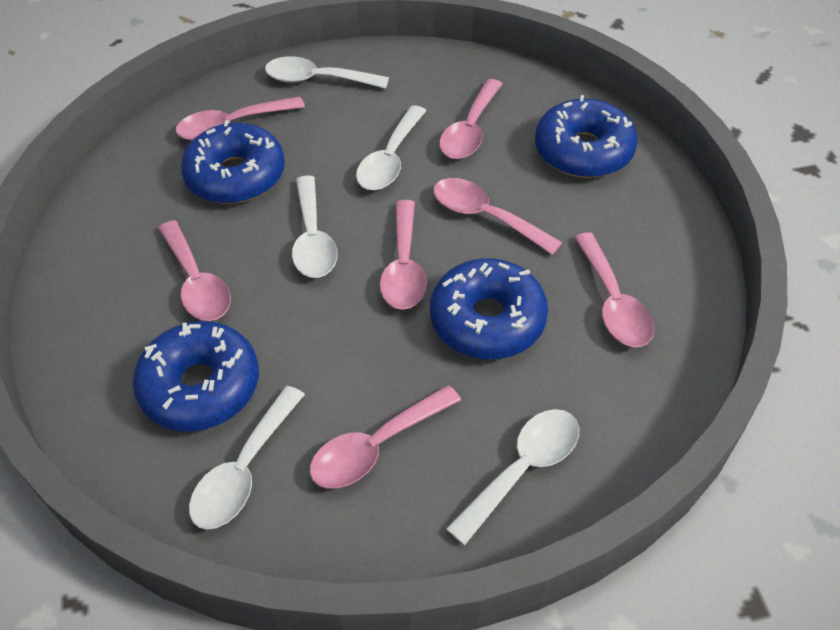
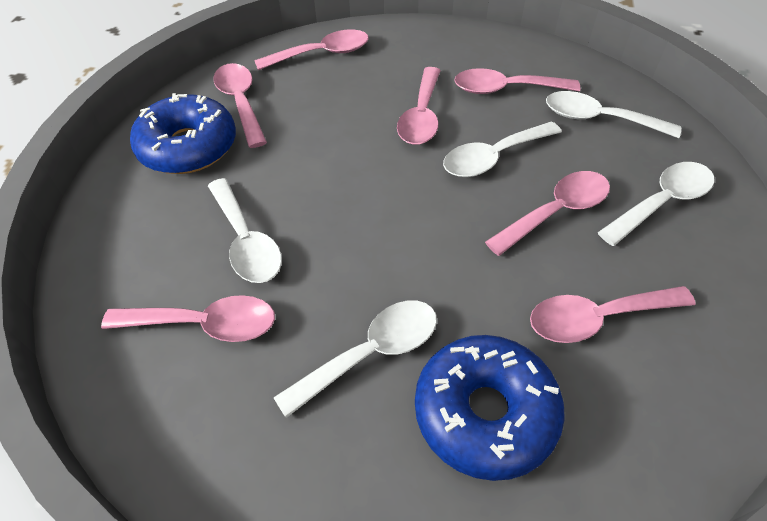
blue donut: [133,321,259,432] [181,120,285,204] [430,258,548,359] [535,95,637,178] = 4 -> [130,93,236,174] [415,335,565,481] = 2

